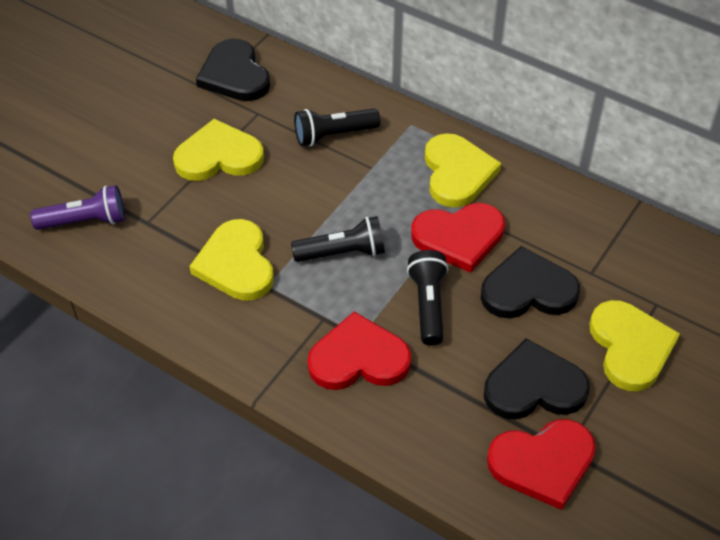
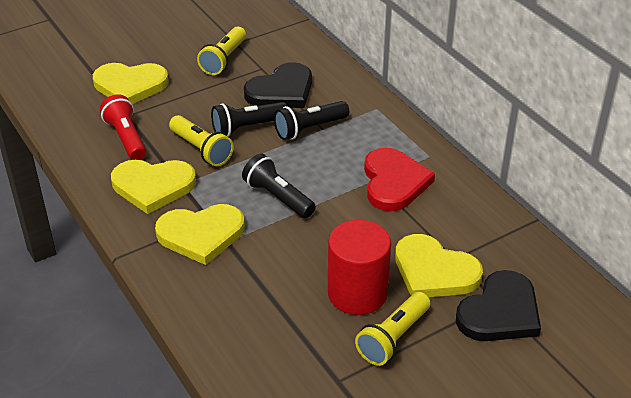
black heart: [196,39,270,101] [481,246,580,318] [484,339,590,420] = 3 -> [244,62,312,108] [456,270,541,341] = 2
purple flashlight: [30,185,125,230] = 1 -> none = 0
red cylinder: none = 0 -> [328,220,391,315] = 1
red flashlight: none = 0 -> [100,94,146,160] = 1
red heart: [307,312,411,390] [411,203,505,273] [487,419,596,510] = 3 -> [364,148,435,211] = 1
yellow flashlight: none = 0 -> [169,115,234,166] [197,26,246,75] [355,292,430,366] = 3

